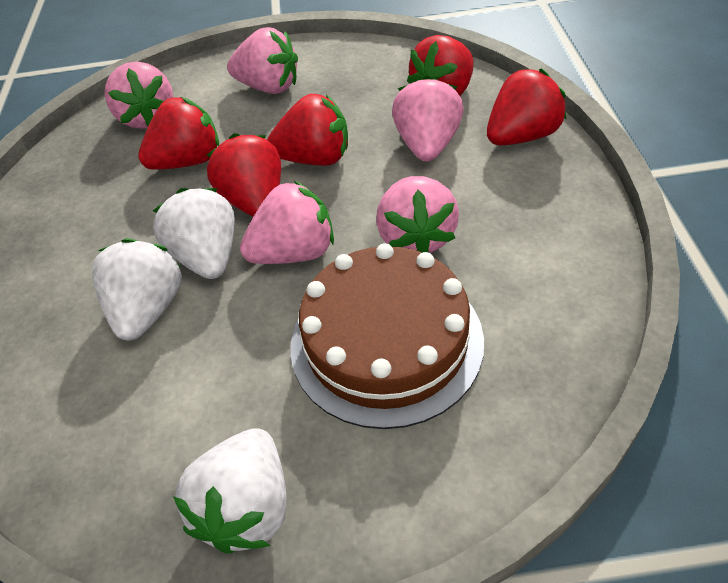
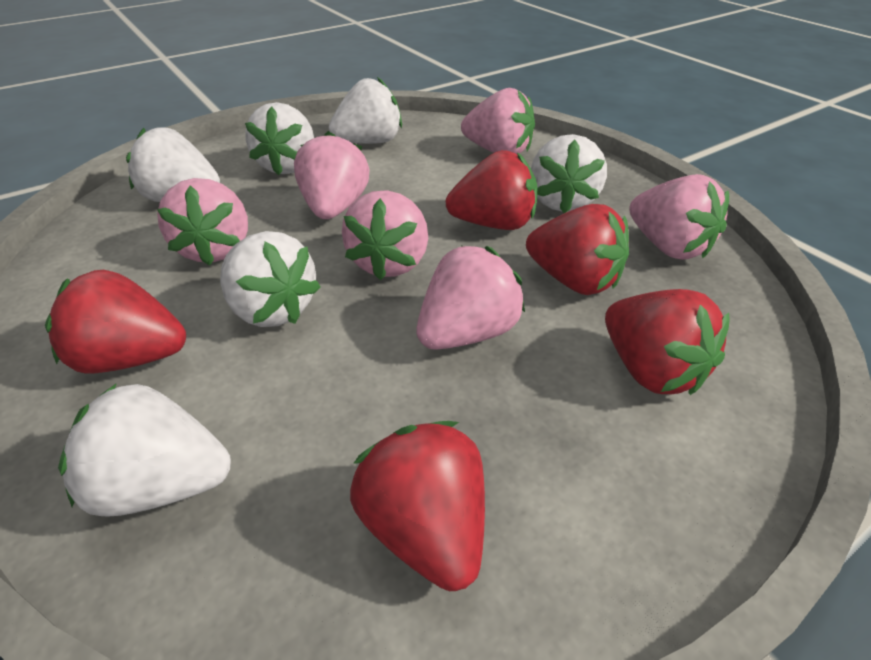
brown cake: [291,243,484,429] = 1 -> none = 0
pink strawberry: [105,62,173,129] [227,27,298,94] [240,181,334,264] [376,176,459,253] [392,75,463,161] = 5 -> [157,178,248,266] [294,131,370,219] [342,190,428,280] [417,245,525,350] [461,88,535,155] [629,174,729,260] = 6
white strawberry: [92,238,182,341] [153,188,234,279] [173,428,287,554] = 3 -> [58,383,231,516] [126,127,220,202] [220,231,321,327] [245,102,314,175] [329,77,402,144] [531,134,607,213] = 6

